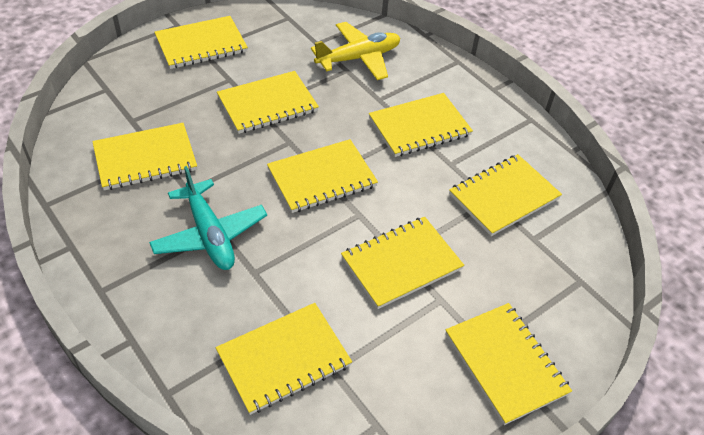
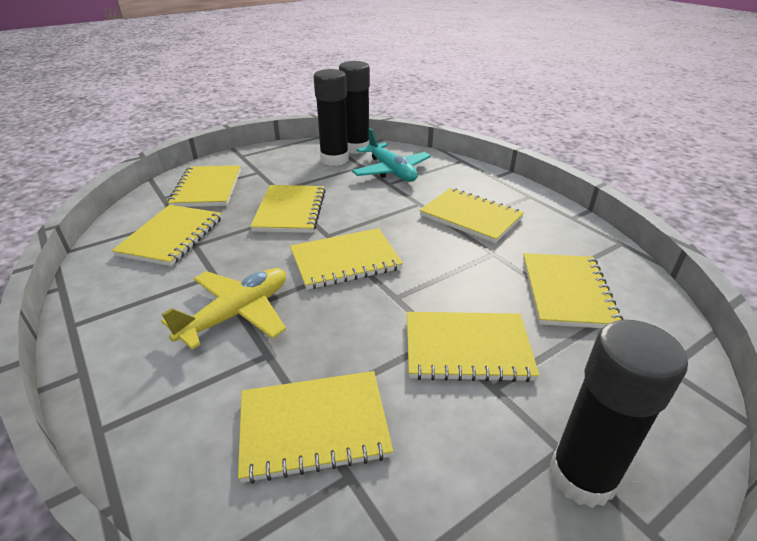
black glue stick: none = 0 -> [314,69,349,166] [339,61,370,154] [550,320,688,508] = 3
yellow notebook: [92,123,197,190] [154,16,248,69] [216,303,352,415] [217,71,319,134] [267,139,378,213] [341,217,464,309] [369,93,473,157] [445,303,572,425] [449,154,562,236] = 9 -> [112,205,222,266] [168,165,241,207] [238,371,393,484] [250,185,326,233] [290,228,403,290] [407,312,539,382] [419,188,524,243] [523,253,623,328] = 8

